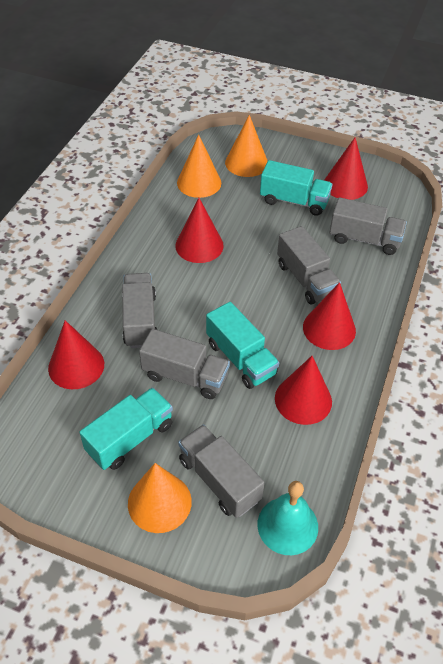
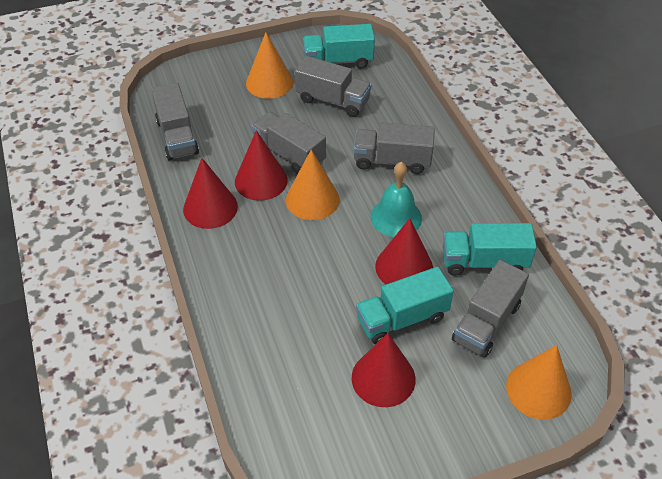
red cone: [48,320,104,389] [175,198,224,263] [275,356,332,425] [303,282,356,350] [324,137,368,200] = 5 -> [183,158,238,229] [235,130,288,201] [352,333,416,407] [375,218,433,284] = 4

